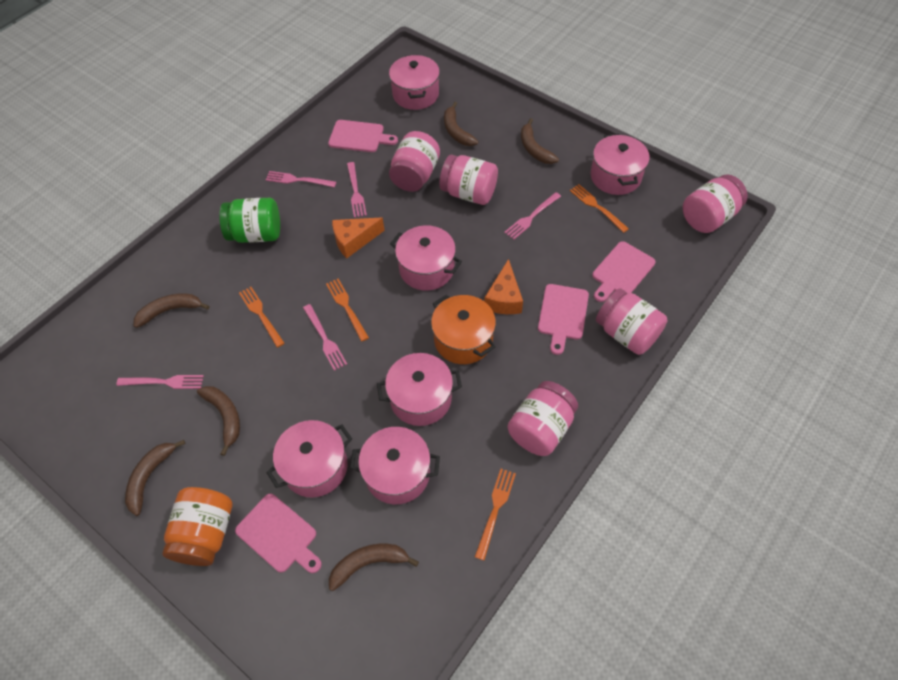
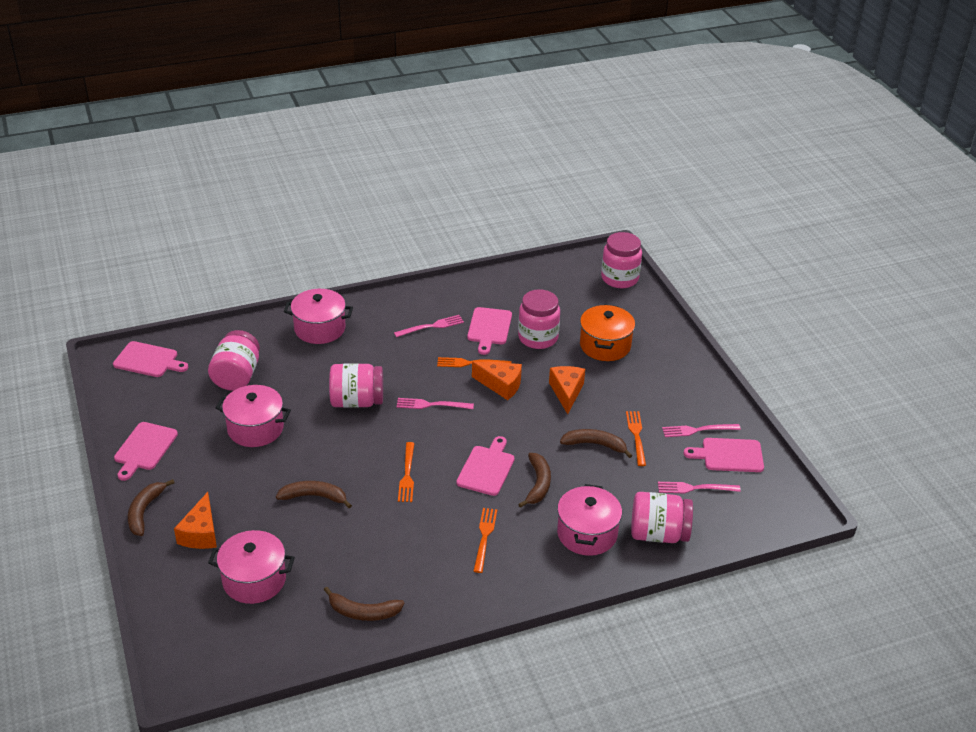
brown banana: [125,440,186,516] [134,293,209,328] [197,386,240,456] [329,544,419,591] [444,102,479,146] [521,118,559,164] = 6 -> [128,479,175,536] [276,481,352,508] [324,587,405,621] [518,453,551,508] [560,429,632,458] = 5
green jar: [219,198,280,243] = 1 -> none = 0
orange cheese: [332,218,385,258] [484,259,523,314] = 2 -> [174,492,217,549] [472,362,522,400] [549,366,585,414] = 3
orange jar: [162,487,232,566] = 1 -> none = 0
pink cutting board: [235,494,322,573] [328,120,398,152] [538,284,589,355] [592,241,656,302] = 4 -> [113,341,189,377] [114,422,178,481] [456,436,515,496] [467,307,512,355] [683,438,764,472] = 5
pink fork: [116,375,204,389] [266,171,336,187] [303,304,347,371] [347,162,367,218] [504,192,561,240] = 5 -> [394,315,464,337] [397,398,474,409] [658,482,741,493] [662,424,741,437] = 4
pink pot: [266,420,352,498] [350,427,440,504] [377,353,462,426] [389,55,440,110] [390,225,462,291] [591,134,649,195] = 6 -> [208,530,295,604] [215,385,291,447] [284,289,353,344] [557,484,622,556] = 4

